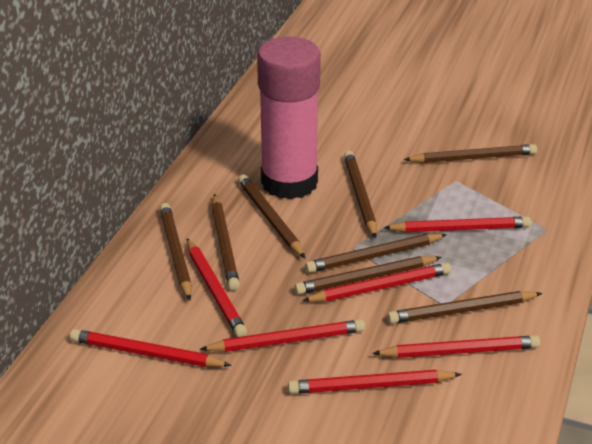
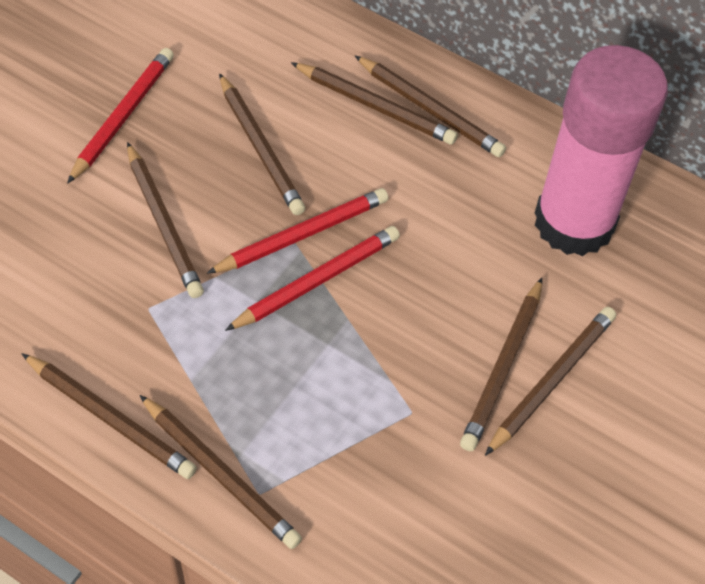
red pencil: [70,329,232,367] [187,238,247,337] [200,319,365,352] [288,370,462,394] [302,263,451,302] [372,335,540,358] [384,217,531,232] = 7 -> [67,48,174,184] [206,188,388,274] [225,226,400,331] = 3

